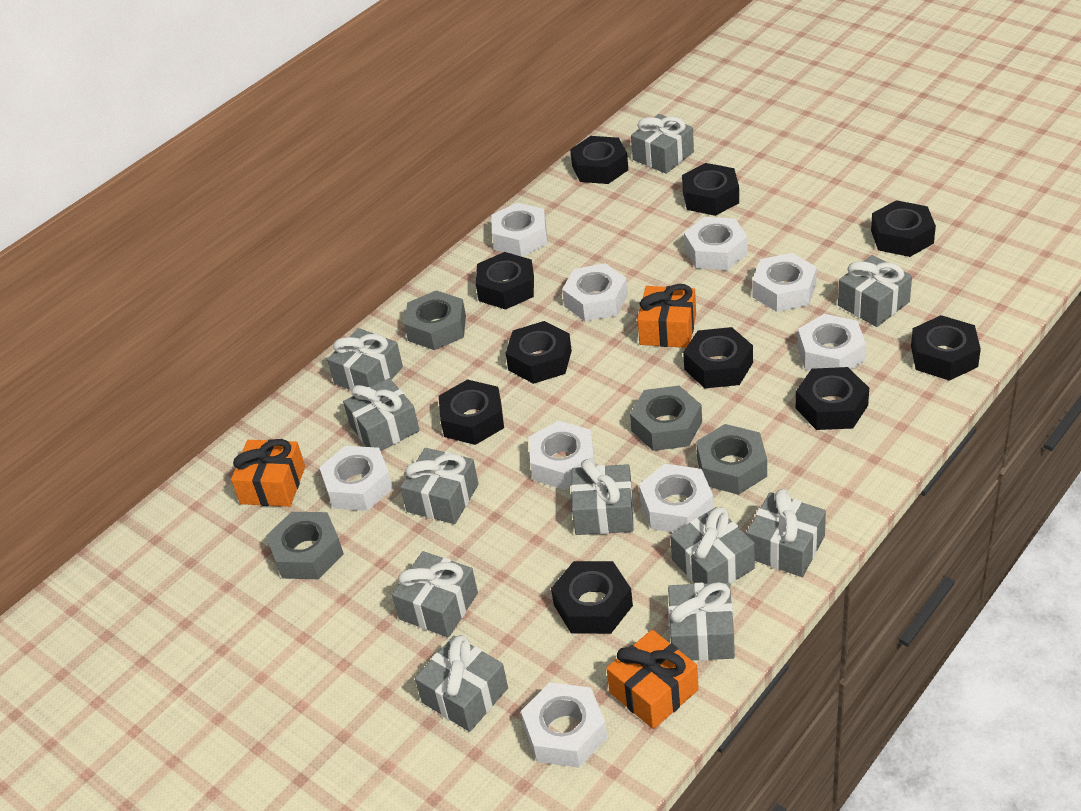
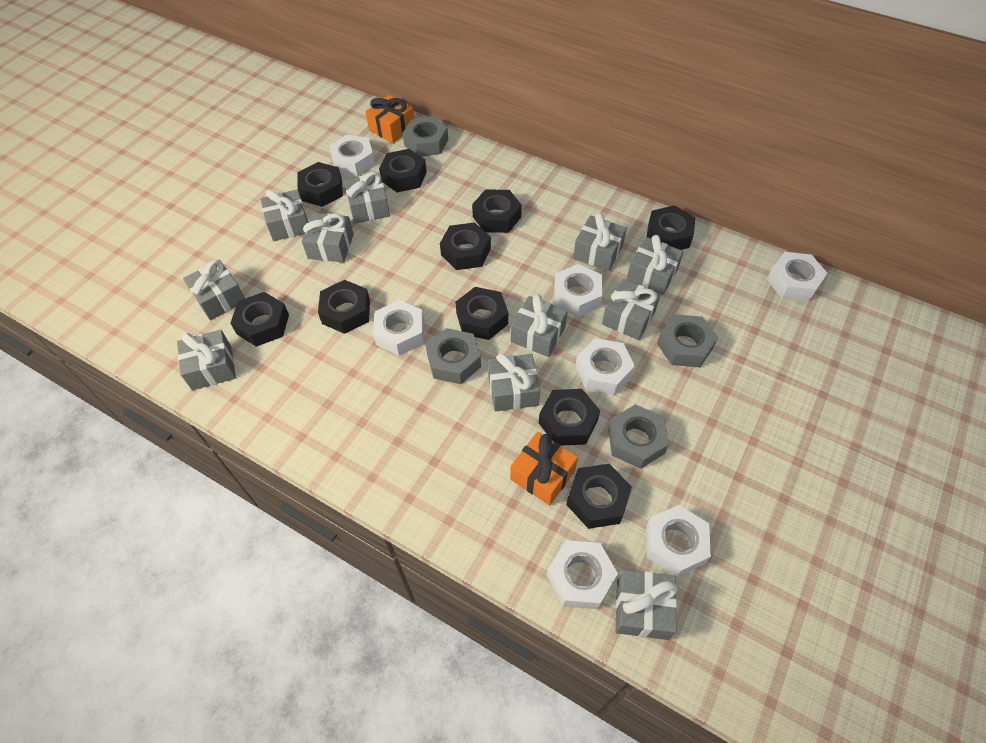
orange gift: [231,439,305,507] [606,630,699,729] [637,284,696,348] = 3 -> [365,95,414,143] [510,432,578,505] = 2
white nut: [319,446,393,511] [491,203,547,257] [521,683,607,768] [529,421,595,490] [562,263,628,321] [639,464,714,532] [684,217,748,270] [752,253,817,312] [798,314,866,371] = 9 -> [329,135,375,177] [373,300,425,356] [547,540,618,609] [554,264,603,317] [575,338,635,395] [646,505,711,577] [767,252,828,301] = 7

